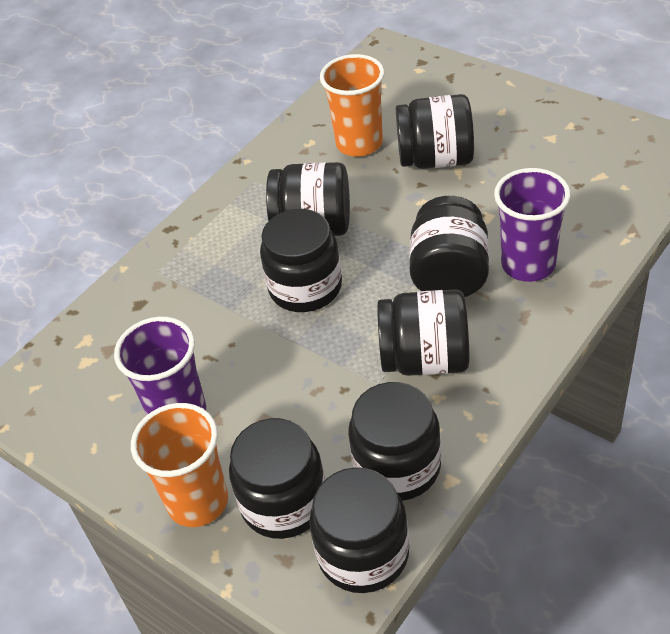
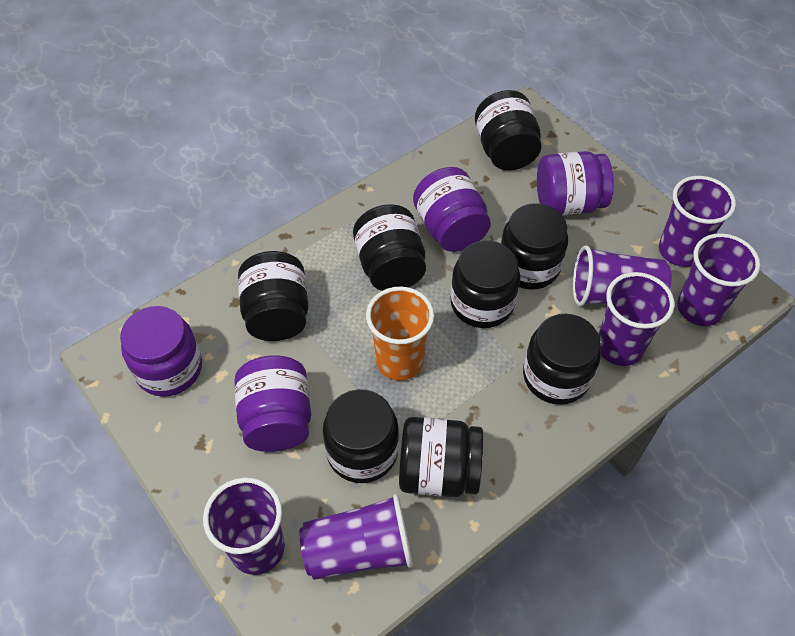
orange cup: [131,403,228,527] [320,54,385,157] = 2 -> [366,287,434,381] = 1
purple cup: [114,317,206,415] [494,168,571,282] = 2 -> [203,478,285,575] [299,494,413,580] [573,246,672,306] [598,272,675,366] [659,176,736,267] [677,233,760,326] = 6
purple jar: none = 0 -> [120,306,202,397] [234,355,311,452] [413,167,491,252] [537,151,614,215] = 4

